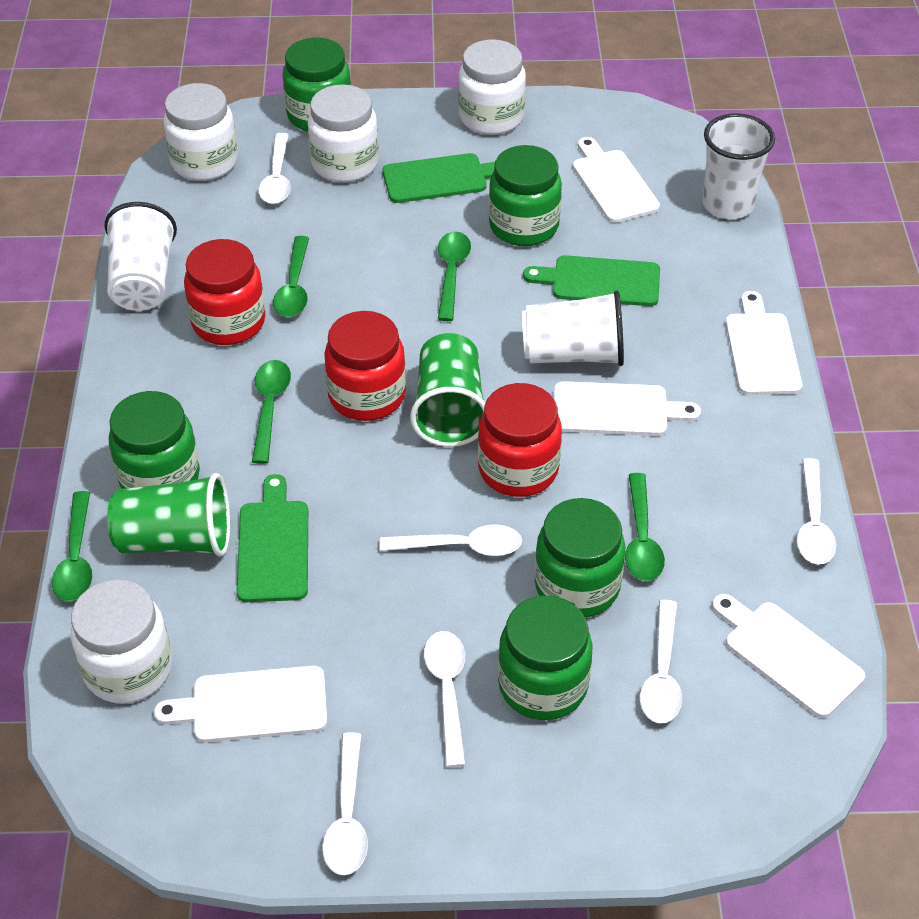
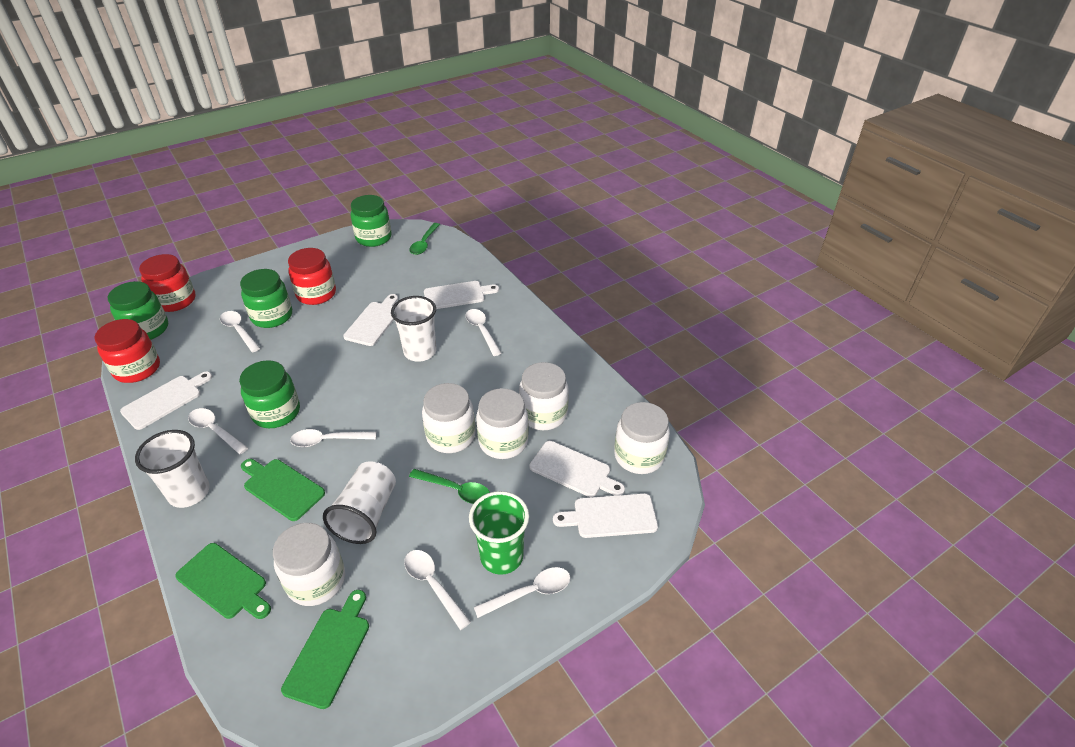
green cup: [107,473,230,557] [410,333,485,447] = 2 -> [469,491,529,575] = 1
green jar: [109,391,200,489] [283,38,351,132] [489,145,562,246] [498,595,593,720] [535,498,626,617] = 5 -> [108,281,168,340] [239,360,300,428] [240,269,292,328] [350,195,392,247] = 4
green spoon: [52,491,92,601] [252,360,291,464] [273,236,309,317] [438,232,471,321] [625,473,665,581] = 5 -> [409,223,440,255] [409,469,490,504] = 2
white jar: [71,579,172,704] [163,83,238,181] [308,85,379,182] [458,39,526,135] = 4 -> [273,523,345,606] [422,383,476,453] [476,388,529,459] [519,362,569,430] [614,402,670,474] = 5

